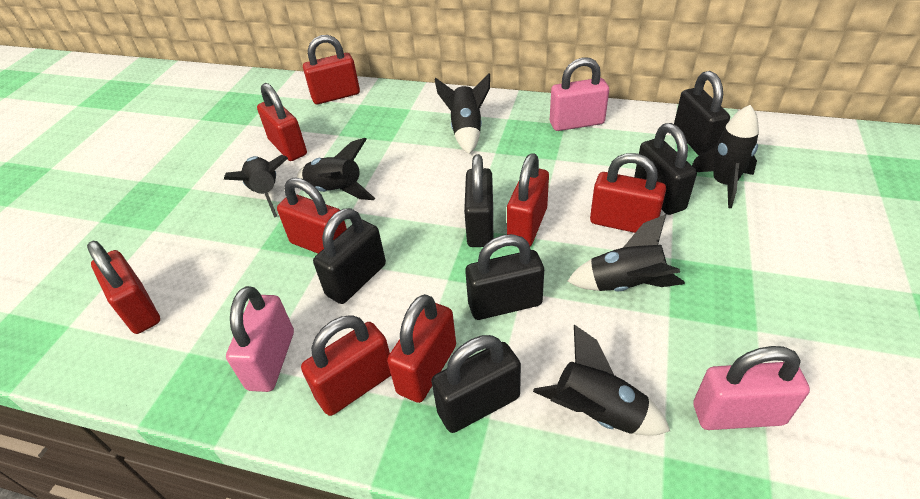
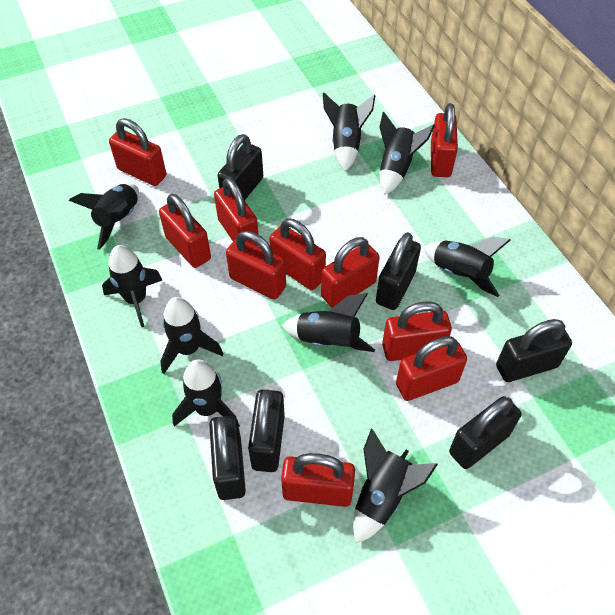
black rocket: [224,155,288,218] [297,138,375,200] [434,73,490,154] [533,325,670,436] [567,214,685,292] [692,105,759,208] = 6 -> [69,183,139,250] [102,245,162,327] [160,297,223,374] [172,359,240,427] [282,293,375,352] [323,93,376,171] [353,428,438,543] [379,112,435,195] [424,237,510,297] = 9
pink padlock: [226,286,294,392] [550,57,609,131] [693,346,810,430] = 3 -> none = 0
red padlock: [87,241,160,334] [257,83,307,161] [277,178,347,253] [301,315,391,416] [303,35,360,104] [387,294,456,403] [507,153,549,246] [590,153,666,233] = 8 -> [109,118,166,186] [159,194,211,268] [214,177,259,246] [226,231,286,300] [269,219,326,290] [281,453,355,507] [321,237,380,308] [382,302,452,361] [396,336,467,401] [431,103,458,177] = 10

